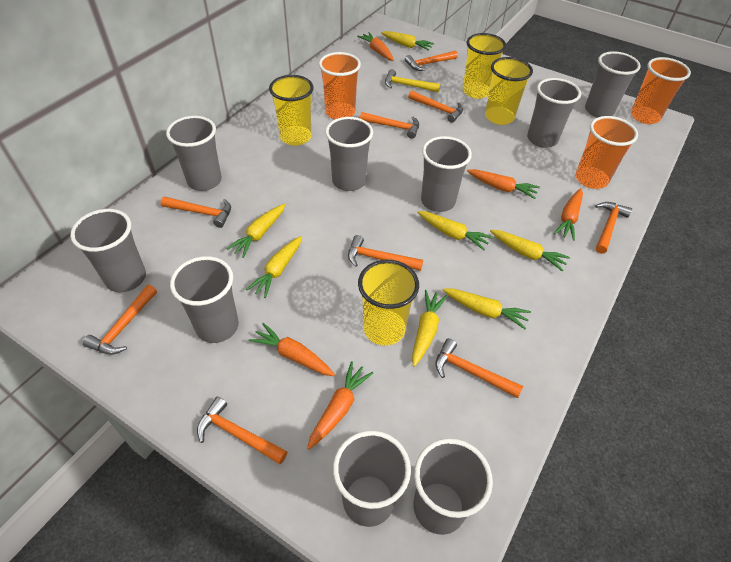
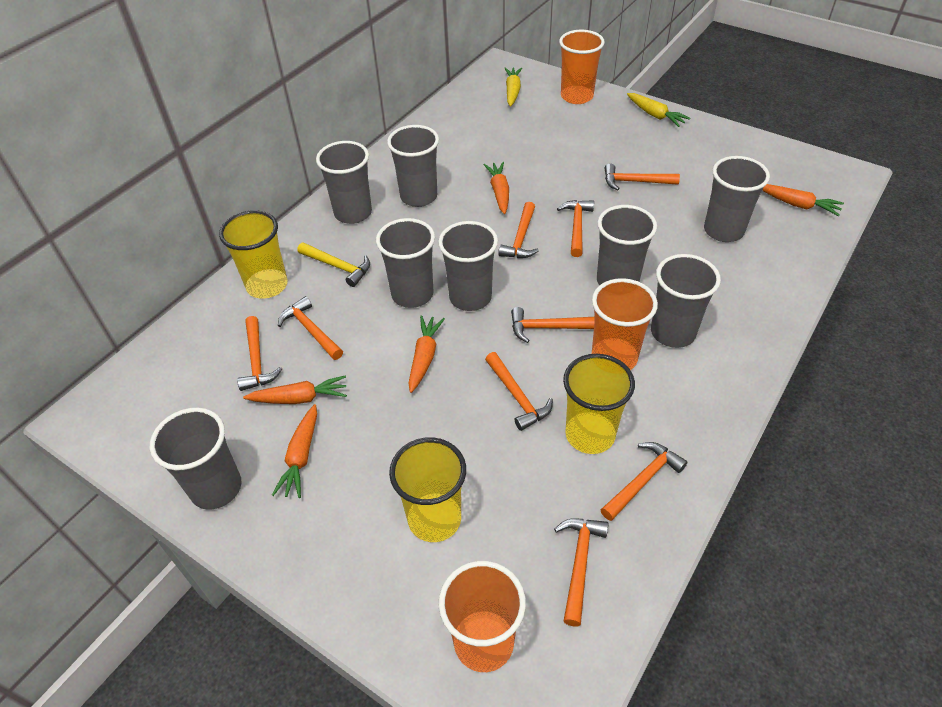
grey cup: [70,209,146,292] [166,116,222,191] [170,256,239,343] [325,117,373,191] [333,431,411,527] [414,438,493,535] [421,136,472,212] [527,78,581,148] [585,51,641,118] = 9 -> [150,407,242,510] [316,141,372,224] [376,218,435,308] [387,125,439,207] [438,221,498,311] [597,205,657,285] [651,254,721,348] [704,156,770,242] = 8
yellow carrot: [226,204,285,258] [246,236,302,298] [381,31,434,51] [412,290,447,367] [417,211,493,250] [443,288,531,329] [490,230,570,272] = 7 -> [504,68,522,107] [627,93,691,127] = 2
yellow cup: [269,75,314,146] [358,260,419,346] [463,33,506,99] [485,57,533,125] = 4 -> [219,210,288,299] [389,437,466,542] [563,354,635,454] = 3

